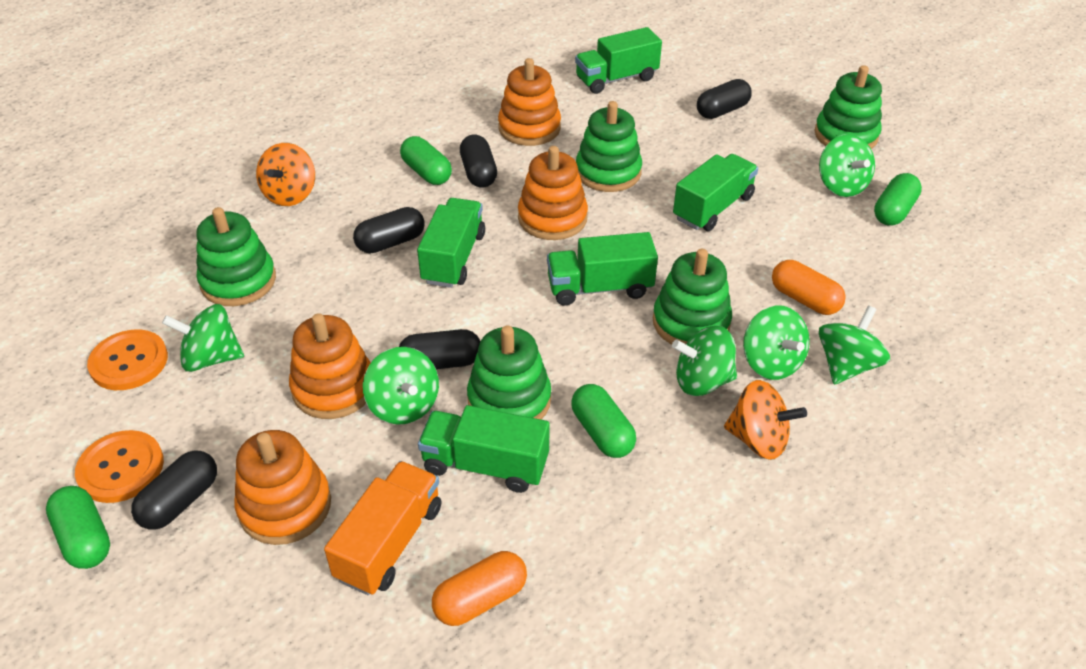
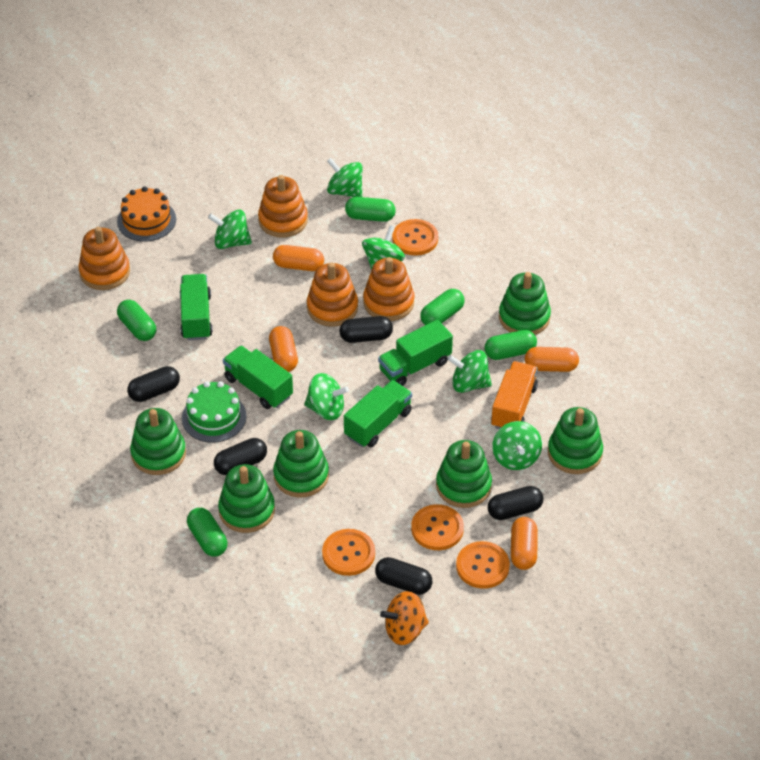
green cake: none = 0 -> [182,381,247,443] = 1
green capsule: [46,486,110,569] [400,136,452,185] [571,384,636,458] [874,173,922,226] = 4 -> [117,300,156,341] [187,508,227,557] [345,197,396,222] [420,289,465,325] [484,330,537,360] = 5
green stacking toy: [196,207,276,306] [467,325,551,419] [576,101,642,192] [653,249,732,345] [814,65,882,149] = 5 -> [130,408,186,475] [218,464,275,533] [273,430,329,498] [436,440,492,508] [499,272,551,335] [548,407,603,474] = 6
green truck: [417,198,485,288] [418,405,550,493] [547,232,658,306] [575,27,662,94] [673,154,758,231] = 5 -> [180,274,213,340] [223,346,293,409] [344,380,412,447] [378,320,453,386] = 4
orange button: [75,430,164,503] [87,330,168,390] = 2 -> [322,529,375,576] [392,219,438,256] [411,504,464,550] [456,541,510,589] = 4
orange cake: none = 0 -> [117,186,176,242] = 1
orange capsule: [432,551,527,626] [772,260,846,315] = 2 -> [269,326,298,372] [273,245,324,271] [511,517,538,570] [525,347,579,372] = 4
orange spinning top: [256,143,315,206] [724,380,807,460] = 2 -> [380,591,429,645] = 1

